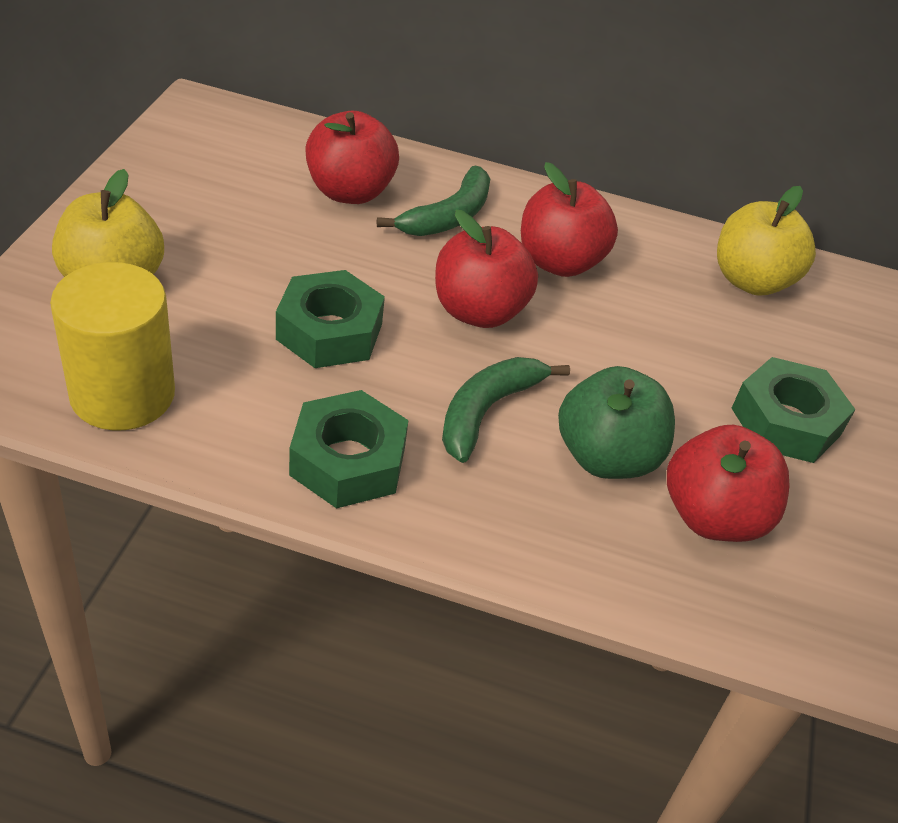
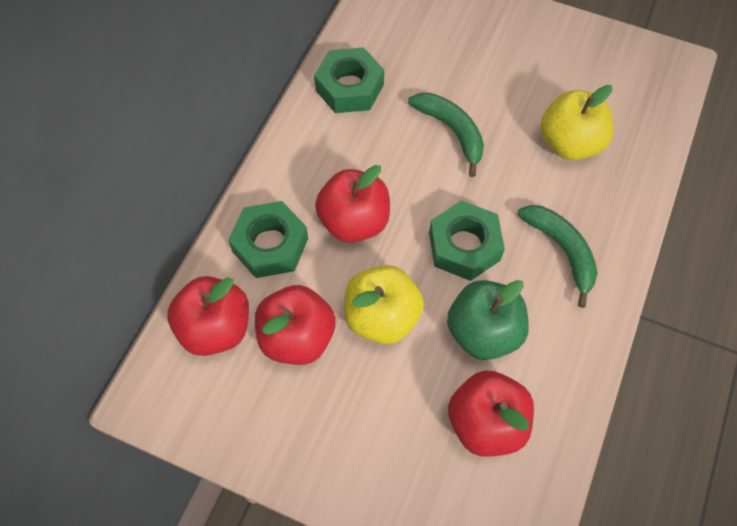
yellow cylinder: [50,262,175,430] = 1 -> none = 0

